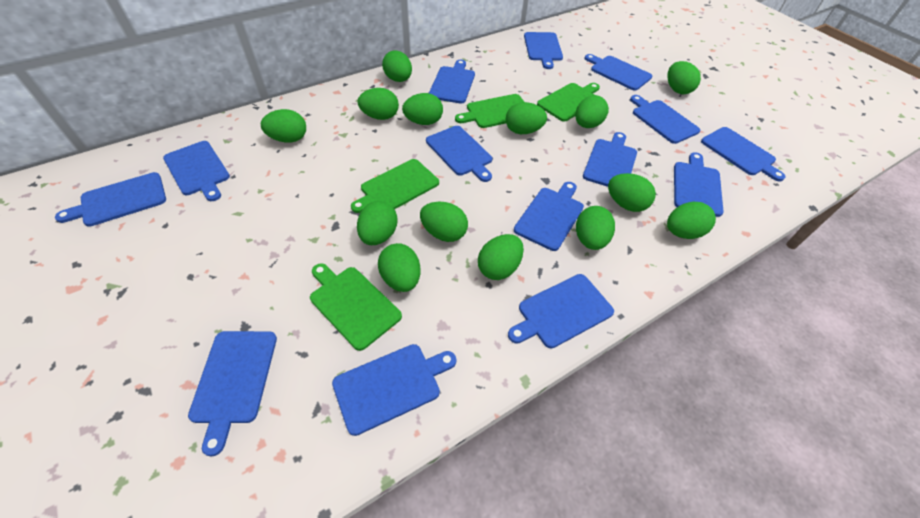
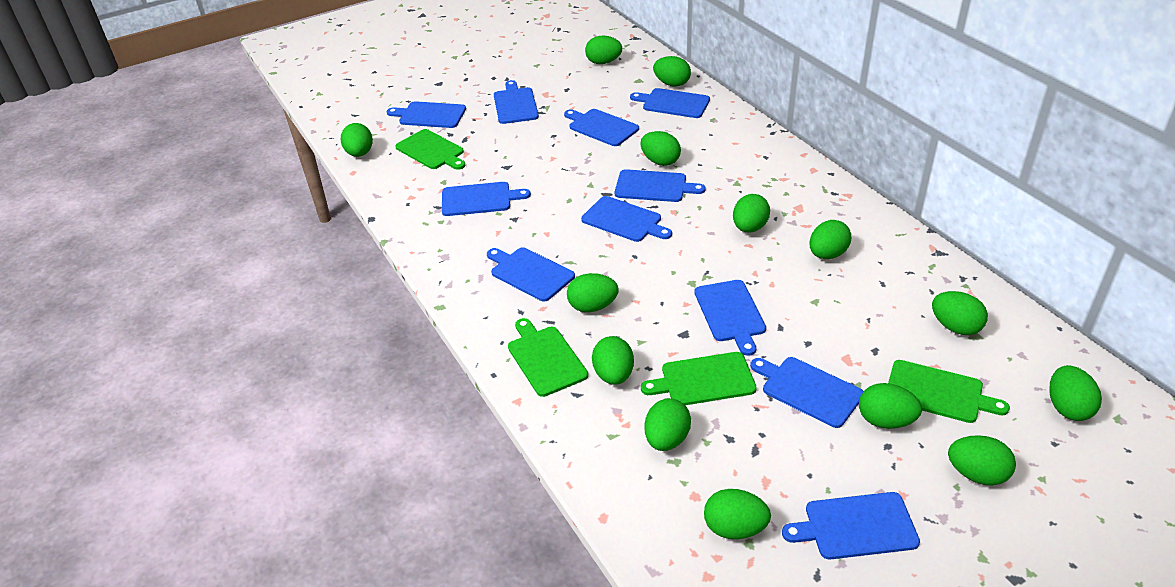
blue cutting board: [55,172,166,227] [163,141,230,201] [188,331,277,457] [332,344,457,436] [426,126,492,182] [429,60,475,103] [508,274,614,348] [514,182,584,251] [524,32,563,69] [583,132,637,187] [585,54,652,91] [630,95,700,144] [674,152,724,217] [701,127,785,181] = 14 -> [387,101,466,128] [442,182,531,216] [487,247,575,302] [494,80,539,124] [564,109,639,146] [581,196,672,242] [615,169,705,202] [630,88,710,118] [694,280,766,356] [750,357,864,428] [782,492,920,560] = 11

